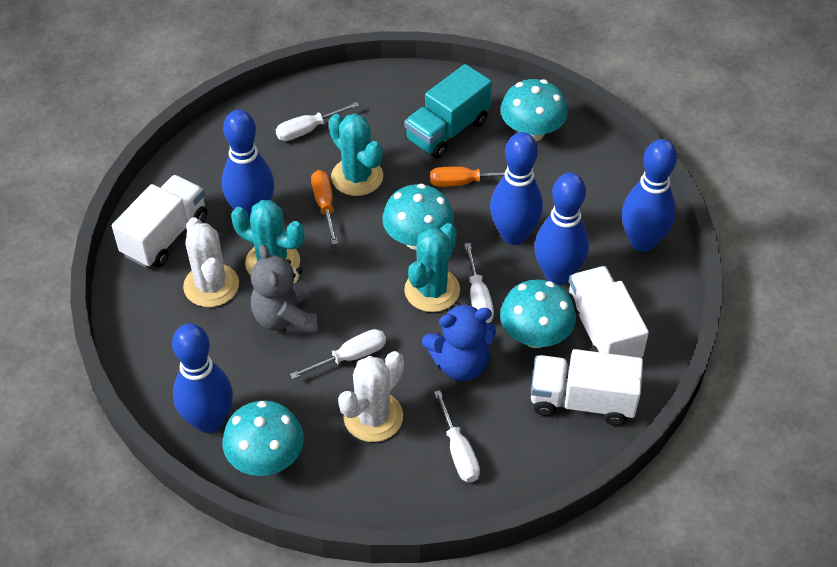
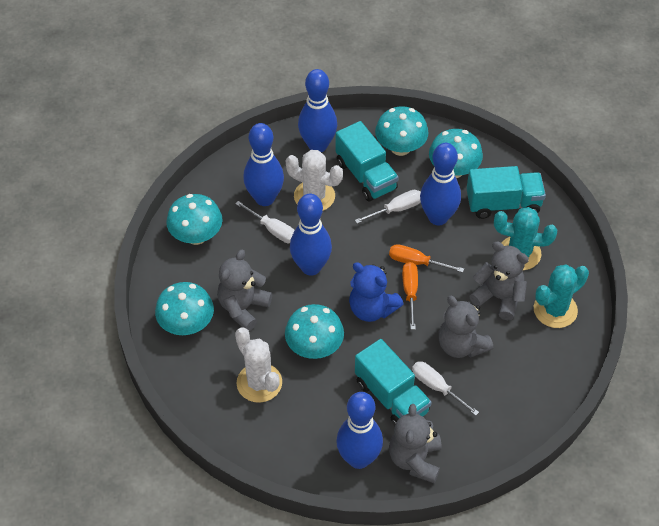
grey teddy bear: [251,245,318,335] = 1 -> [217,250,272,331] [389,404,442,483] [438,296,493,358] [470,241,529,321] = 4
turquoise cactus: [231,200,305,275] [329,113,383,196] [404,223,460,312] = 3 -> [494,207,557,270] [534,265,589,328] = 2
turquoise mushroom: [223,401,304,476] [382,184,454,250] [500,79,568,141] [500,280,576,348] = 4 -> [155,282,214,335] [166,194,222,245] [285,304,344,359] [375,106,429,156] [429,129,483,178] = 5
turquoise truck: [404,64,492,159] = 1 -> [336,121,399,202] [355,339,431,426] [467,166,546,219] = 3
white screwdriver: [276,102,359,141] [290,329,386,379] [434,390,480,482] [464,243,494,323] = 4 -> [236,201,295,243] [355,190,421,224] [412,361,479,416] = 3
white truck: [112,175,207,268] [531,349,643,426] [568,266,649,358] = 3 -> none = 0

